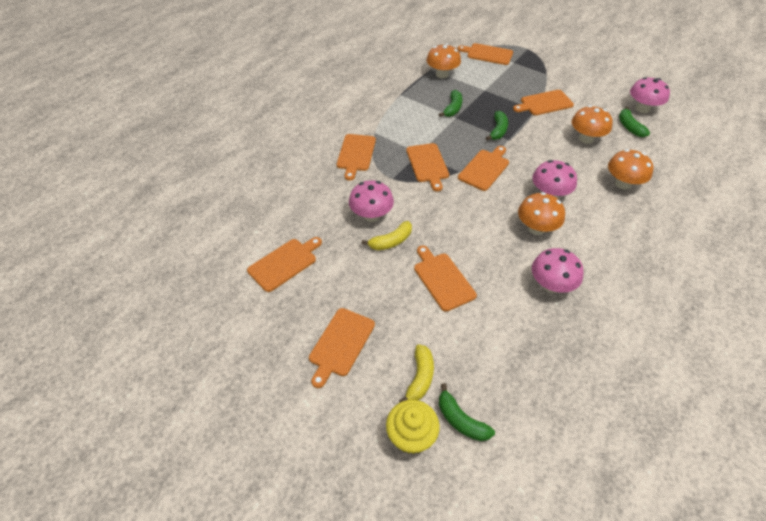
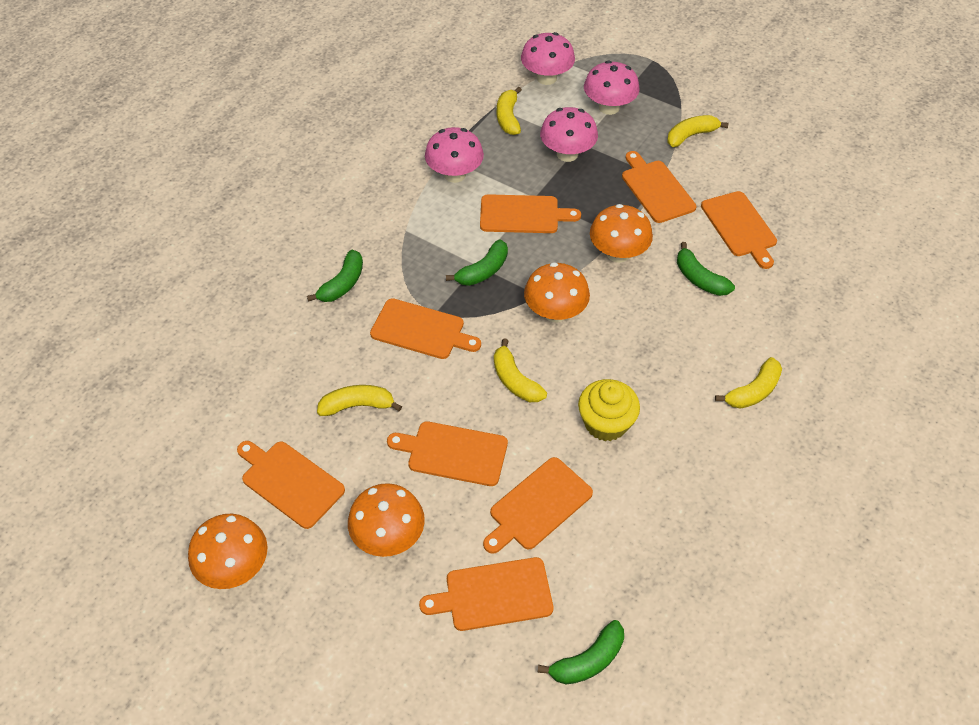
yellow banana: [362,221,412,250] [399,344,434,402] = 2 -> [317,385,402,416] [494,338,547,402] [497,87,522,135] [667,115,729,147] [715,357,782,409] = 5

